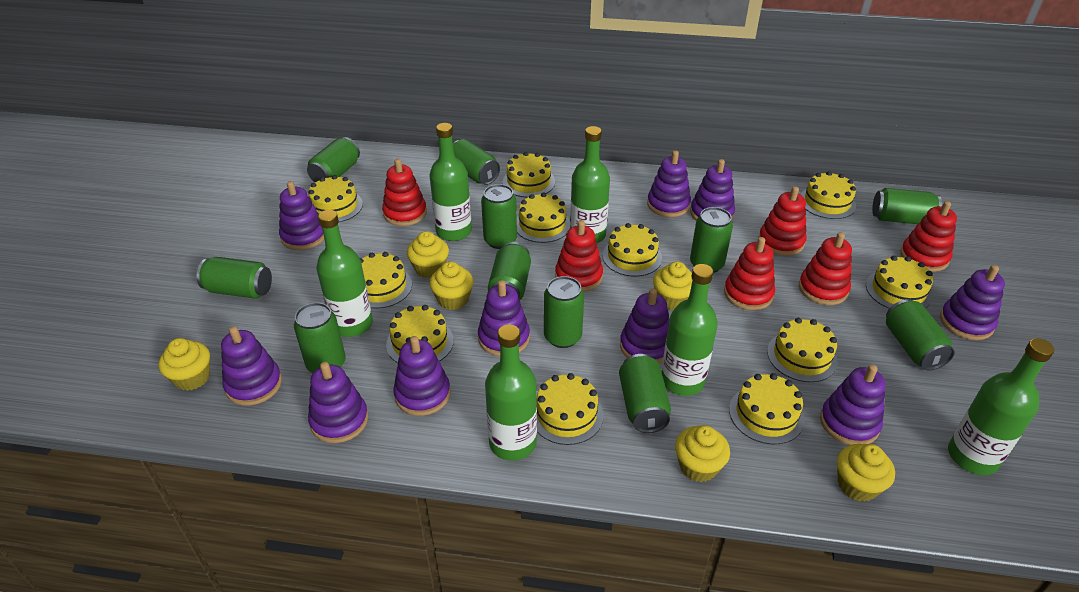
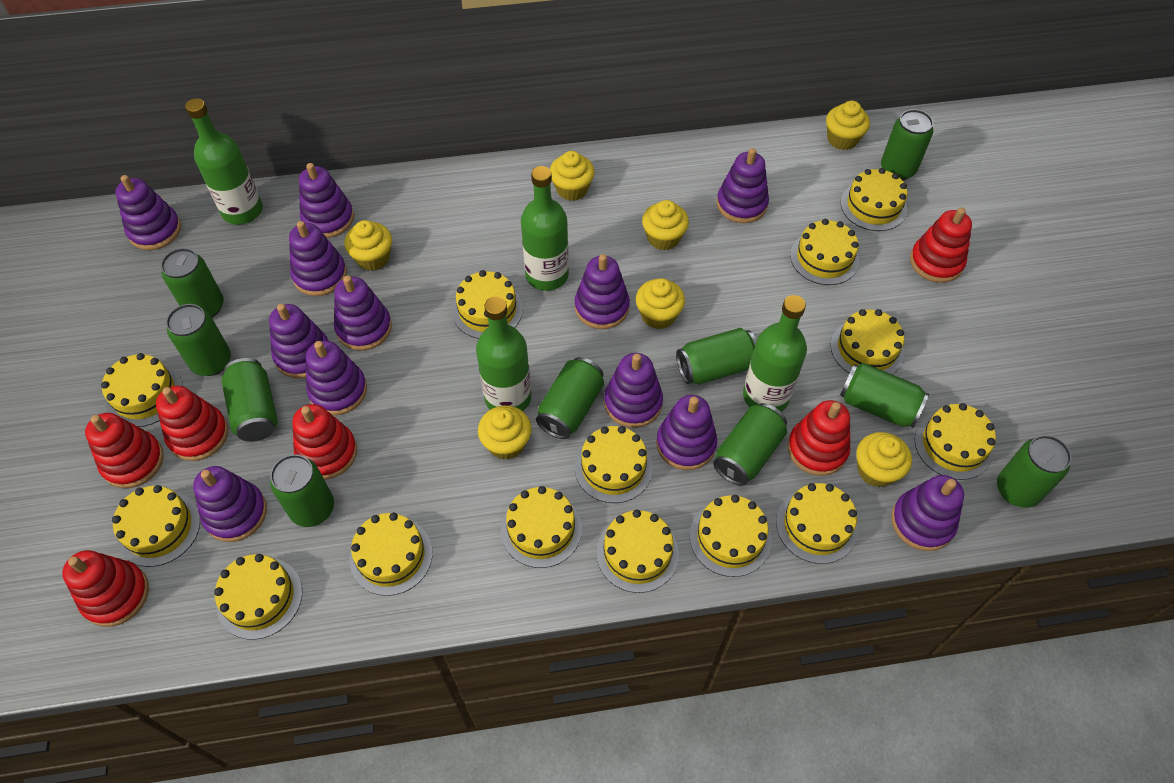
green bottle: [317,210,373,337] [430,123,472,241] [485,324,537,461] [570,126,610,243] [661,264,718,396] [948,338,1054,475] = 6 -> [185,98,263,225] [476,296,531,411] [521,166,569,291] [743,295,807,412] = 4
green can: [197,257,272,299] [294,303,346,373] [307,137,360,182] [453,139,500,185] [481,184,517,249] [488,242,531,300] [544,276,584,348] [619,354,671,433] [690,207,733,273] [872,188,942,224] [886,299,955,370] = 11 -> [161,248,224,318] [166,304,231,376] [221,358,278,442] [270,454,334,527] [536,357,604,439] [676,328,757,385] [713,403,787,486] [840,363,929,428] [881,109,933,180] [997,435,1072,508] = 10
purple stacking toy: [221,326,282,406] [279,181,324,250] [308,362,368,443] [393,336,451,416] [478,280,530,356] [620,289,670,363] [647,150,691,217] [690,159,735,221] [820,364,886,445] [940,265,1005,340] = 10 -> [115,175,181,250] [193,466,267,542] [269,304,328,378] [289,221,347,296] [299,163,354,238] [306,341,367,415] [334,276,392,351] [575,254,630,329] [604,353,663,428] [656,395,717,470] [717,148,769,223] [891,475,964,551] = 12
yellow cake: [308,175,363,222] [360,252,412,308] [386,305,454,363] [503,152,555,197] [517,192,570,243] [537,373,604,445] [602,223,662,276] [729,373,804,444] [767,318,838,382] [800,171,856,219] [866,256,933,309] = 11 -> [101,353,183,427] [112,485,200,567] [214,554,302,640] [350,513,433,596] [452,270,523,339] [501,486,582,568] [575,426,653,503] [596,510,679,593] [690,495,771,577] [776,483,858,564] [790,219,859,285] [831,309,904,374] [841,168,907,231] [914,403,996,480] = 14
yellow cupcake: [158,338,210,391] [407,231,449,278] [429,261,474,310] [653,261,692,310] [675,425,730,482] [837,444,895,502] = 6 -> [344,220,392,271] [478,405,532,460] [550,151,595,201] [636,278,685,329] [642,200,689,250] [826,101,870,150] [856,432,912,487] = 7

